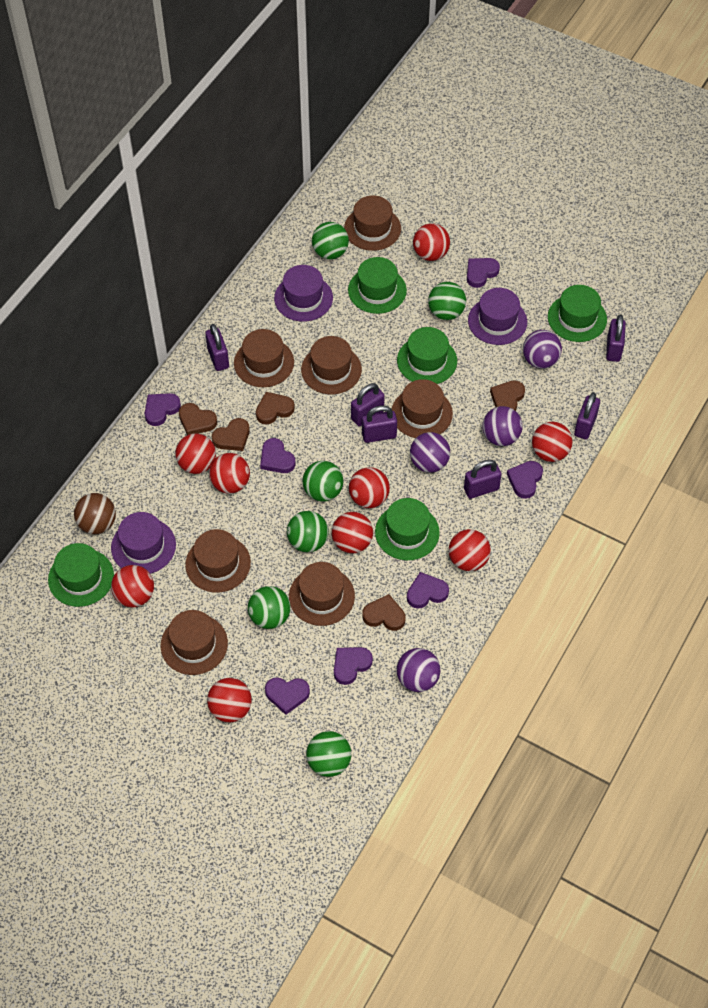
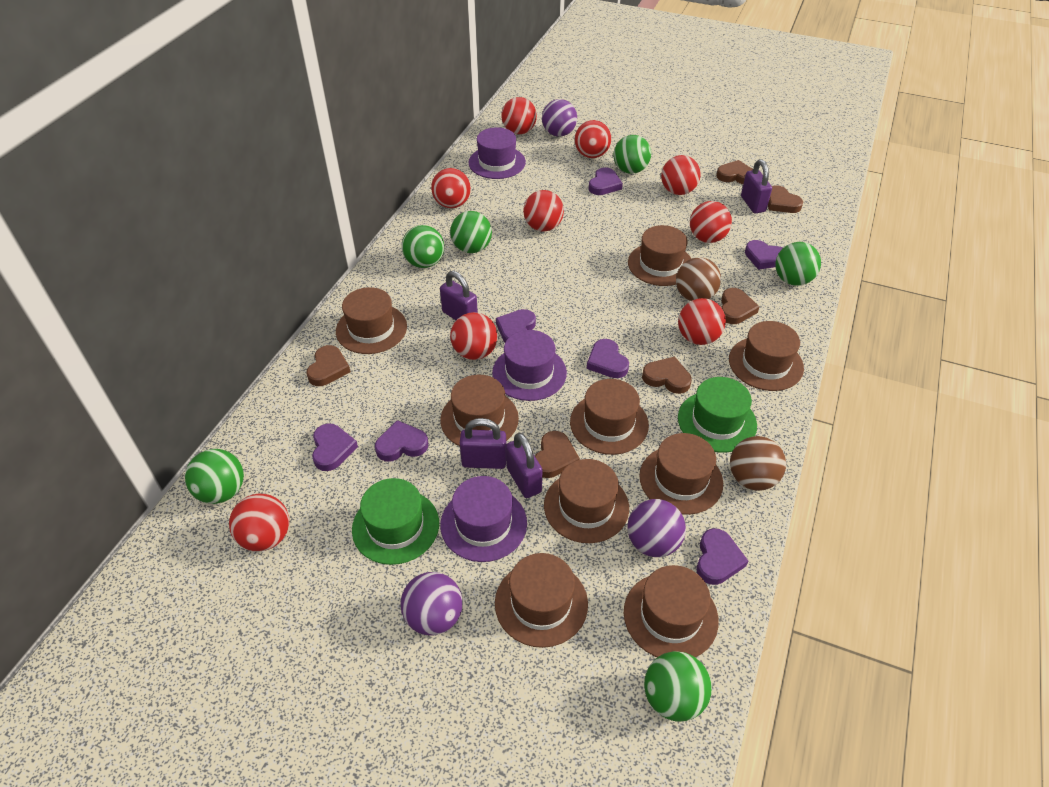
brown ball: [74,493,116,534] = 1 -> [676,257,721,301] [730,436,786,491] = 2
brown hat: [161,610,228,675] [185,529,251,593] [234,329,294,387] [289,562,355,626] [301,336,362,394] [344,196,401,251] [392,379,453,438] = 7 -> [336,287,407,354] [440,374,519,446] [495,553,588,648] [544,459,629,543] [570,379,649,455] [624,565,719,657] [628,225,692,286] [639,433,723,515] [729,321,804,391] = 9
brown heart: [179,403,217,435] [212,418,250,451] [256,392,295,425] [362,594,405,631] [490,380,525,411] = 5 -> [306,345,351,386] [535,431,580,478] [642,356,692,394] [716,160,753,184] [721,288,759,324] [768,185,803,213] = 6
green hat: [48,543,114,607] [348,257,407,314] [375,498,440,560] [397,327,457,384] [548,285,607,342] = 5 -> [352,478,439,565] [678,377,757,453] = 2
purple ball: [397,648,440,692] [410,432,450,473] [482,406,523,446] [523,330,562,369] = 4 -> [401,572,463,636] [542,99,577,137] [627,499,686,557] = 3
purple padlock: [205,324,229,371] [351,383,385,427] [362,405,397,443] [464,460,502,499] [574,392,600,439] [606,314,626,362] = 6 -> [440,271,478,320] [460,418,506,469] [506,432,542,498] [741,159,772,213] = 4

